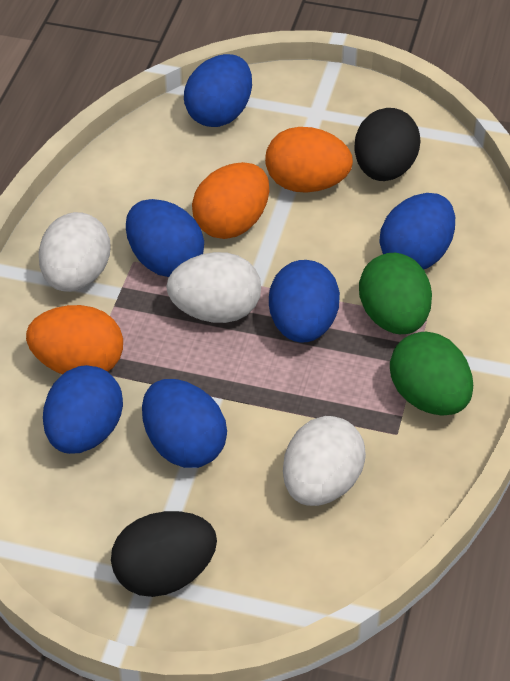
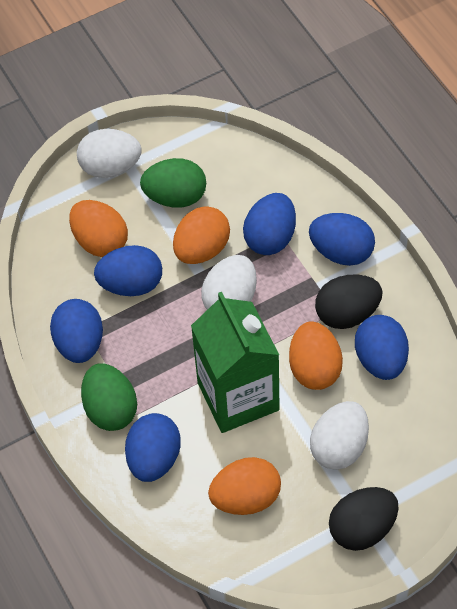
green carton: none = 0 -> [191,292,280,433] = 1
orange egg: [26,305,123,374] [192,162,269,239] [265,127,353,193] = 3 -> [69,200,128,257] [173,206,230,264] [208,457,281,515] [289,321,343,390] = 4

